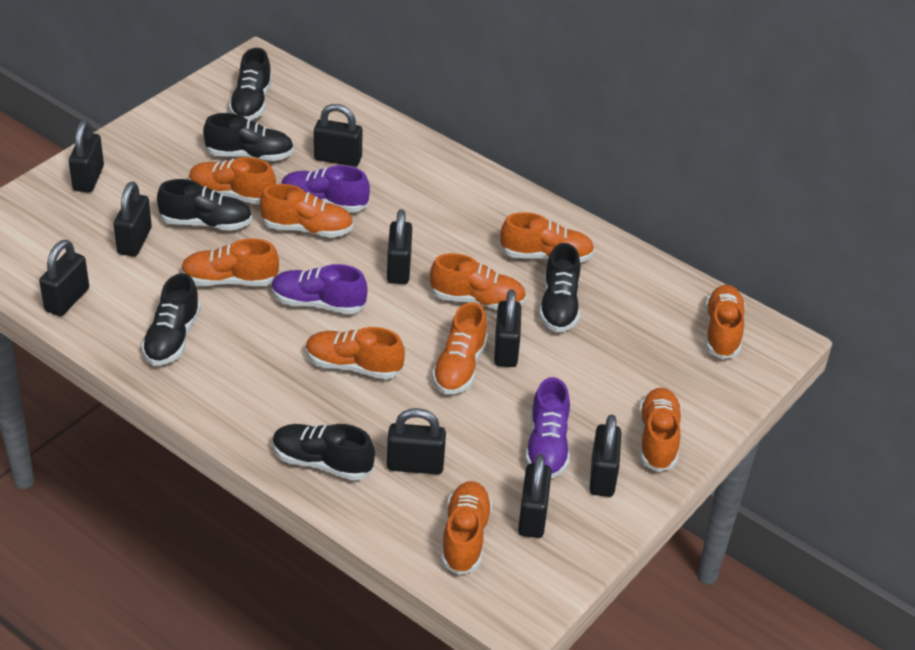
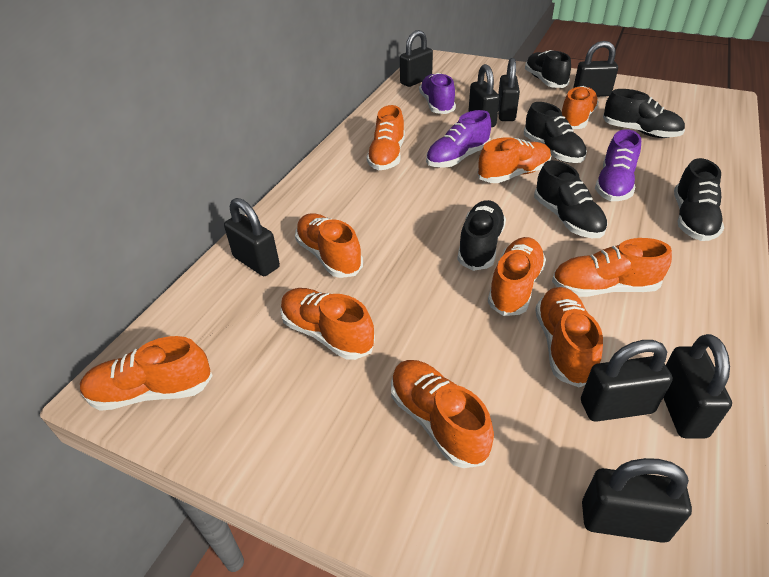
black padlock: [39,240,89,316] [69,120,104,193] [114,182,152,256] [314,104,362,167] [387,209,412,284] [387,408,446,475] [494,289,521,367] [518,454,552,538] [589,415,621,497] = 9 -> [224,198,280,276] [400,30,433,87] [468,64,499,127] [498,58,520,121] [573,41,618,97] [581,340,673,422] [582,458,692,543] [663,334,732,439] = 8

